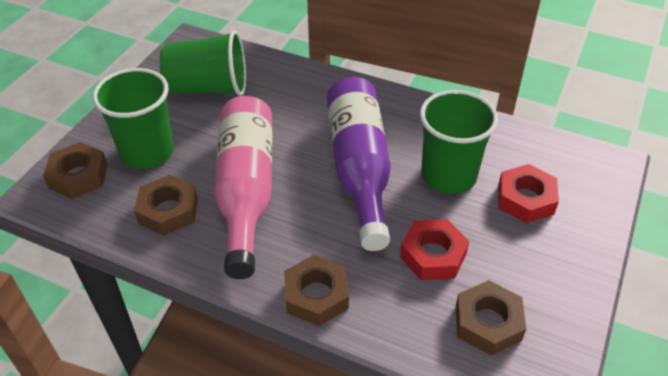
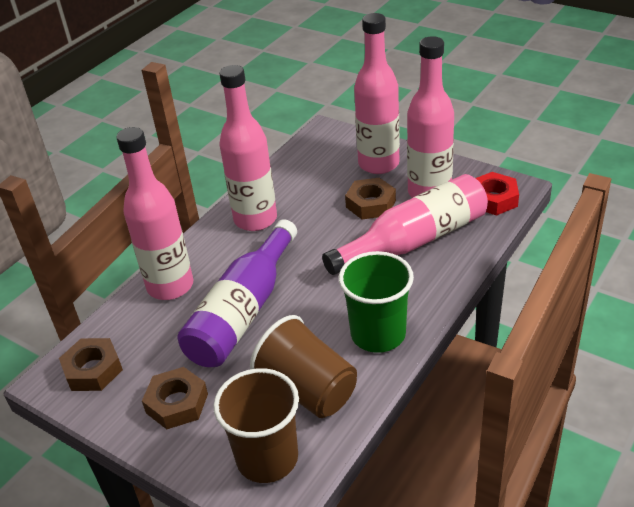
brown cup: none = 0 -> [213,368,299,483] [250,315,357,418] = 2
brown nut: [43,142,108,199] [134,175,198,236] [284,255,349,326] [456,280,526,355] = 4 -> [59,338,123,391] [142,367,208,429] [345,178,396,219] = 3
green cup: [93,68,174,169] [159,30,246,96] [420,90,498,194] = 3 -> [339,251,414,353] = 1
pink bottle: [214,96,272,279] = 1 -> [116,127,193,300] [219,65,277,231] [322,174,488,275] [354,13,400,174] [407,36,454,198] = 5
red nut: [400,219,469,280] [498,164,559,223] = 2 -> [476,172,519,216] = 1

